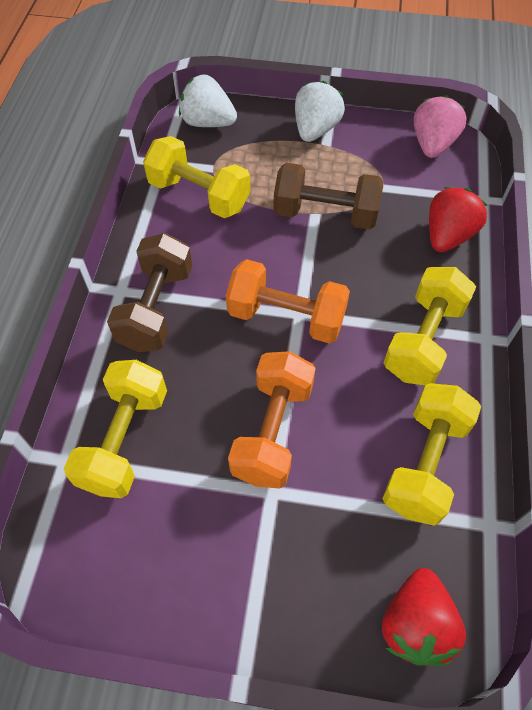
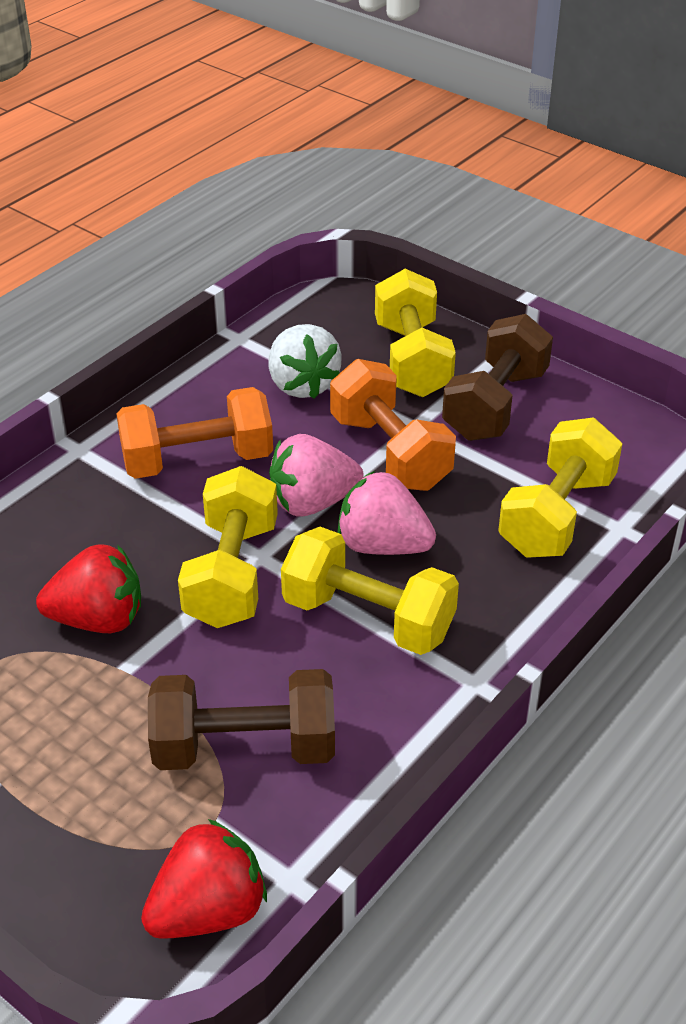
pink strawberry: [414,95,467,158] = 1 -> [269,434,364,517] [338,471,436,555] = 2
white strawberry: [179,74,237,127] [295,81,345,142] = 2 -> [268,324,342,399] = 1

